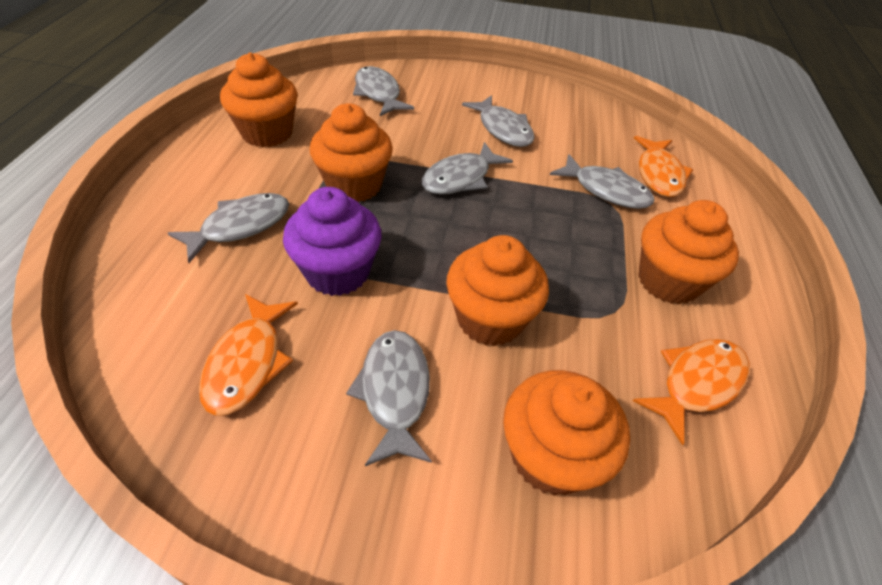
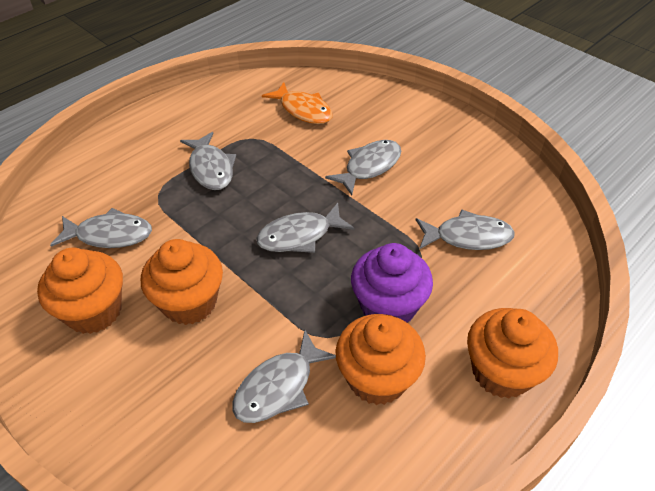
orange cupcake: [220,52,298,147] [310,103,393,202] [446,235,549,347] [503,370,630,496] [638,200,739,304] = 5 -> [37,248,123,334] [141,239,223,325] [335,314,426,405] [467,308,558,398] = 4
orange fish: [199,294,298,416] [633,339,750,445] [634,136,693,197] = 3 -> [262,82,333,124] = 1

